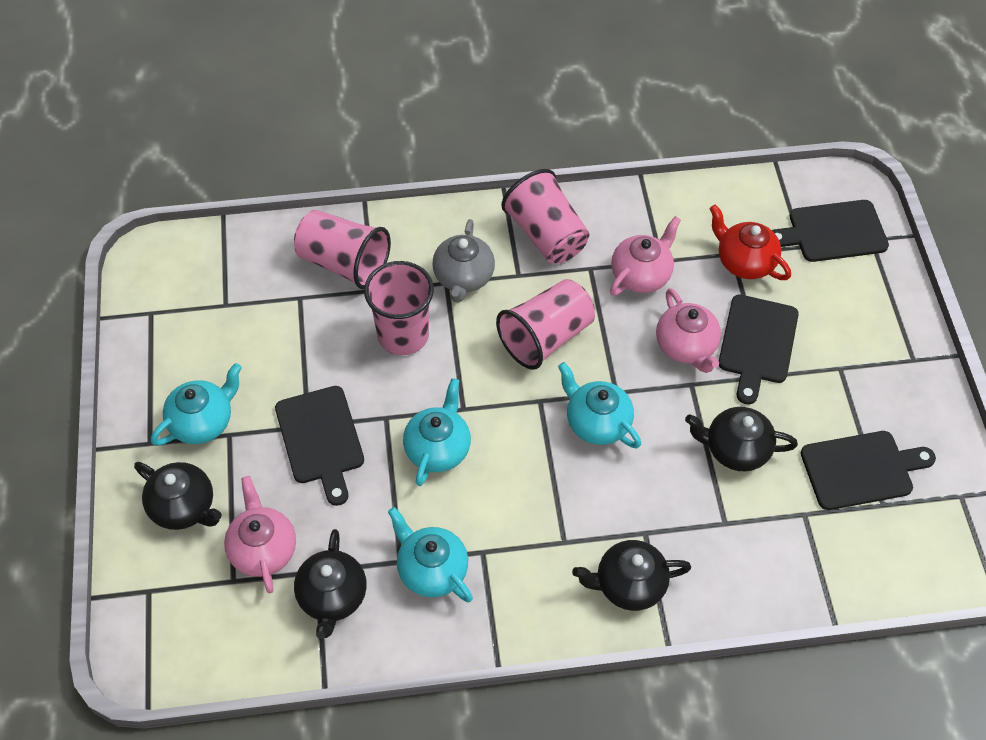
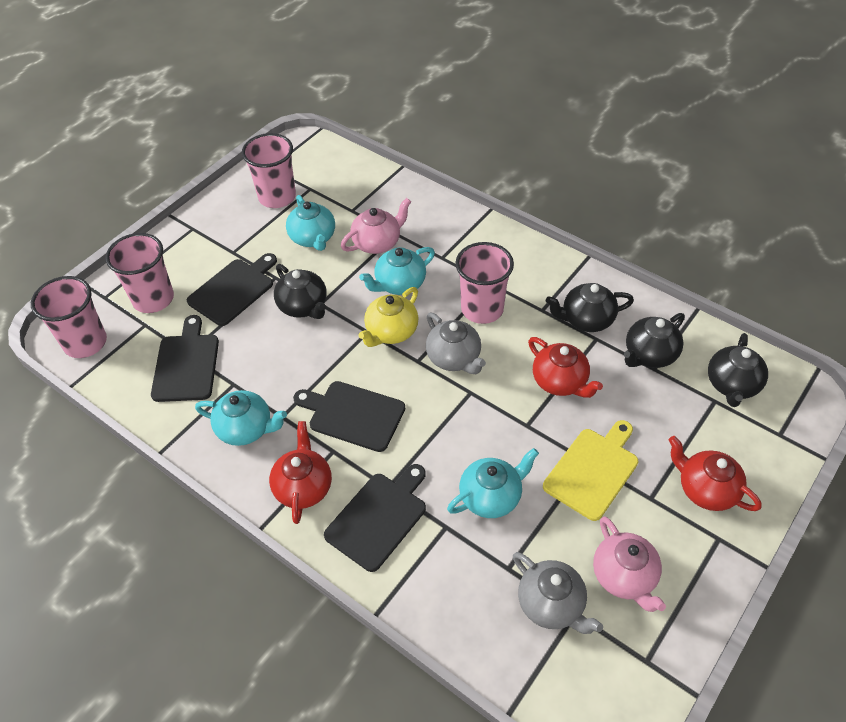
grey teapot: [432,219,495,303] = 1 -> [426,313,486,374] [513,552,603,634] = 2
pink teapot: [224,476,296,593] [610,216,681,296] [656,288,721,373] = 3 -> [341,198,411,254] [593,516,666,612] = 2
red teapot: [709,204,791,280] = 1 -> [269,421,332,524] [528,337,603,398] [669,436,762,511] = 3
yellow cutting board: none = 0 -> [543,420,639,521] = 1
yellow teapot: none = 0 -> [359,287,418,347] = 1

